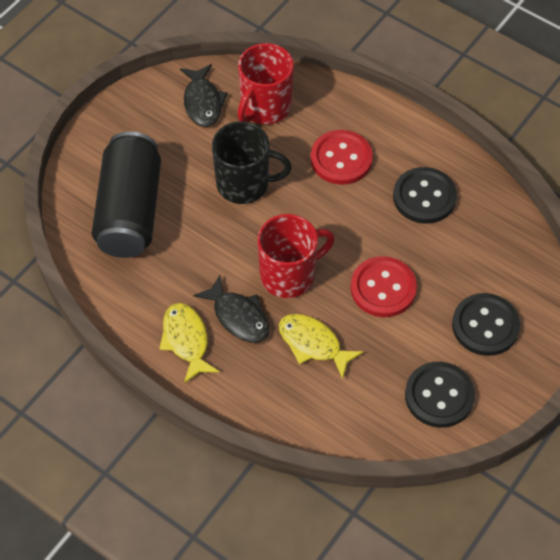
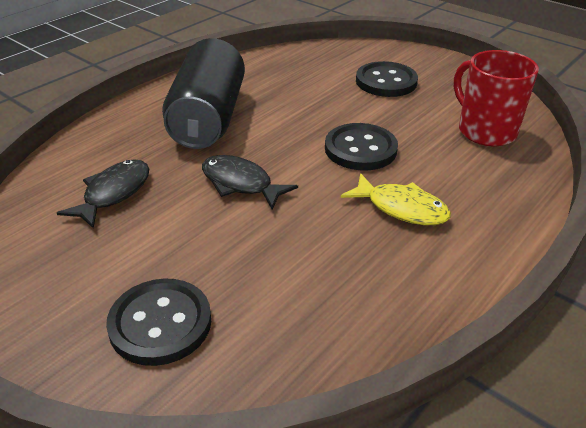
black mug: [212,121,292,204] = 1 -> none = 0
red button: [310,130,373,185] [351,256,417,317] = 2 -> none = 0
red mug: [238,43,294,124] [257,214,335,298] = 2 -> [454,50,539,146] = 1
yellow fish: [159,303,219,383] [279,314,364,379] = 2 -> [341,173,451,225] = 1

